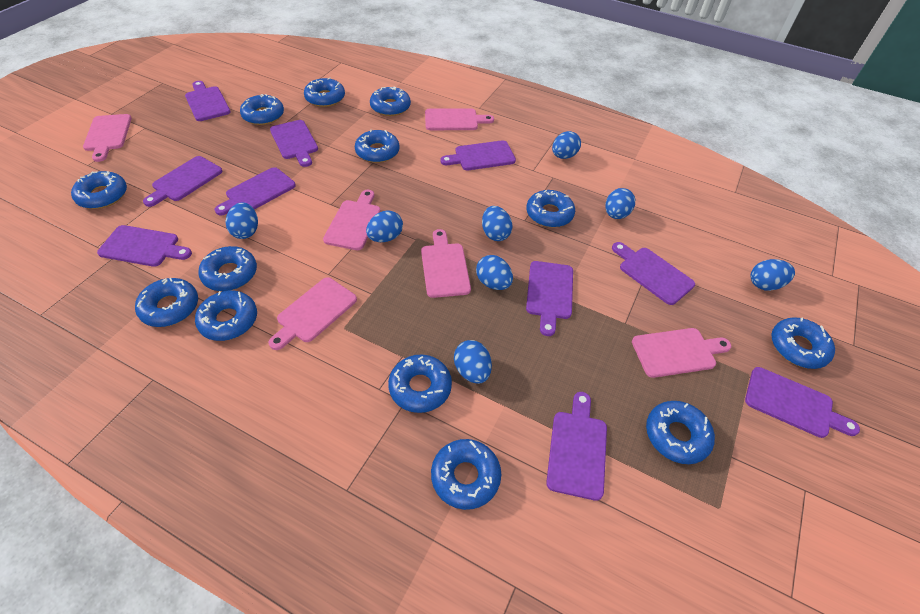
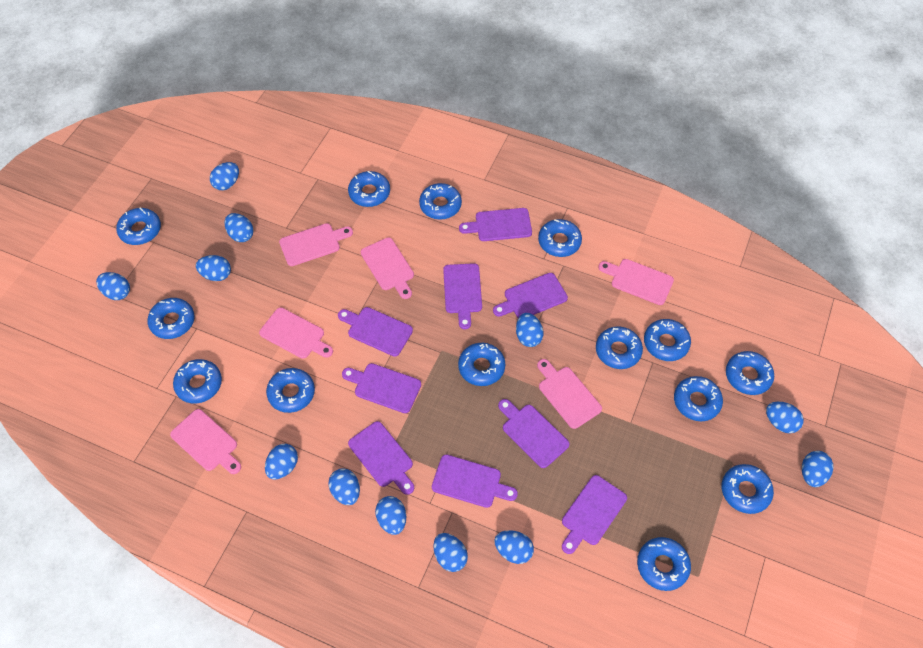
blue donut: [71,171,127,209] [135,278,198,327] [195,290,257,341] [198,246,257,291] [240,94,284,125] [304,78,345,107] [355,129,399,163] [370,87,411,116] [388,355,452,413] [431,439,501,510] [526,190,575,228] [646,401,715,464] [772,317,835,369] = 13 -> [116,208,161,245] [147,298,195,339] [173,359,222,404] [266,368,315,413] [348,171,390,207] [419,183,462,220] [458,343,505,386] [538,219,582,257] [596,326,643,369] [637,537,691,591] [644,319,691,361] [674,376,723,421] [722,464,774,514] [726,351,774,395] = 14
blue egg: [226,202,258,239] [366,210,403,242] [454,340,492,384] [476,255,513,290] [482,206,513,241] [552,131,581,159] [605,188,635,219] [751,259,795,291] = 8 -> [96,272,130,300] [196,255,231,281] [210,162,239,190] [225,213,254,242] [265,444,298,480] [328,468,360,505] [375,496,406,535] [433,533,468,572] [494,530,534,564] [516,313,544,347] [766,401,804,433] [802,451,833,487] = 12
purple cutting board: [97,225,192,267] [143,156,222,207] [185,81,230,121] [215,167,296,215] [270,120,318,167] [440,140,516,170] [526,261,573,336] [546,392,607,501] [612,242,695,305] [745,367,860,438] = 10 -> [338,307,413,357] [342,363,421,413] [348,421,414,495] [432,455,518,508] [443,263,482,329] [459,208,532,241] [493,273,568,318] [498,399,570,468] [562,475,627,554] = 9

